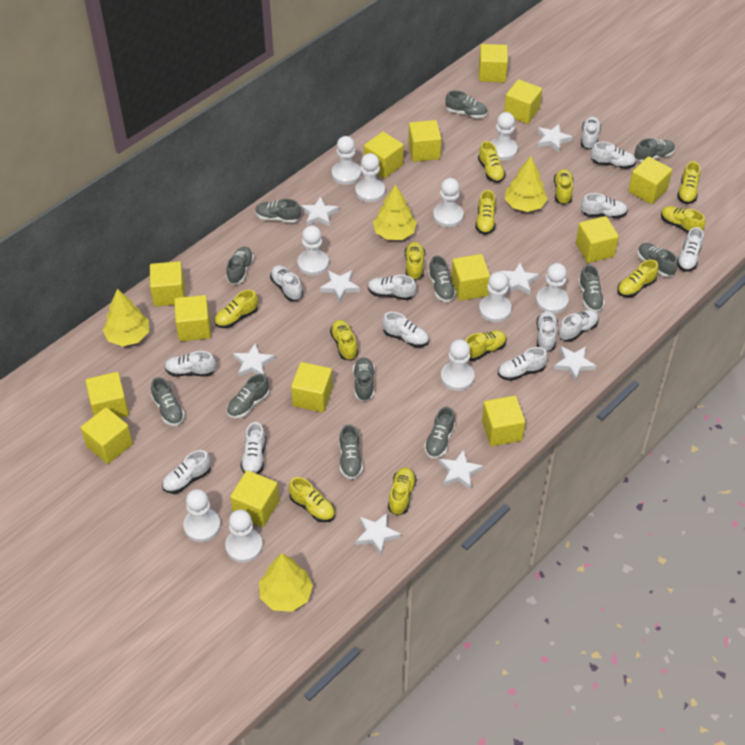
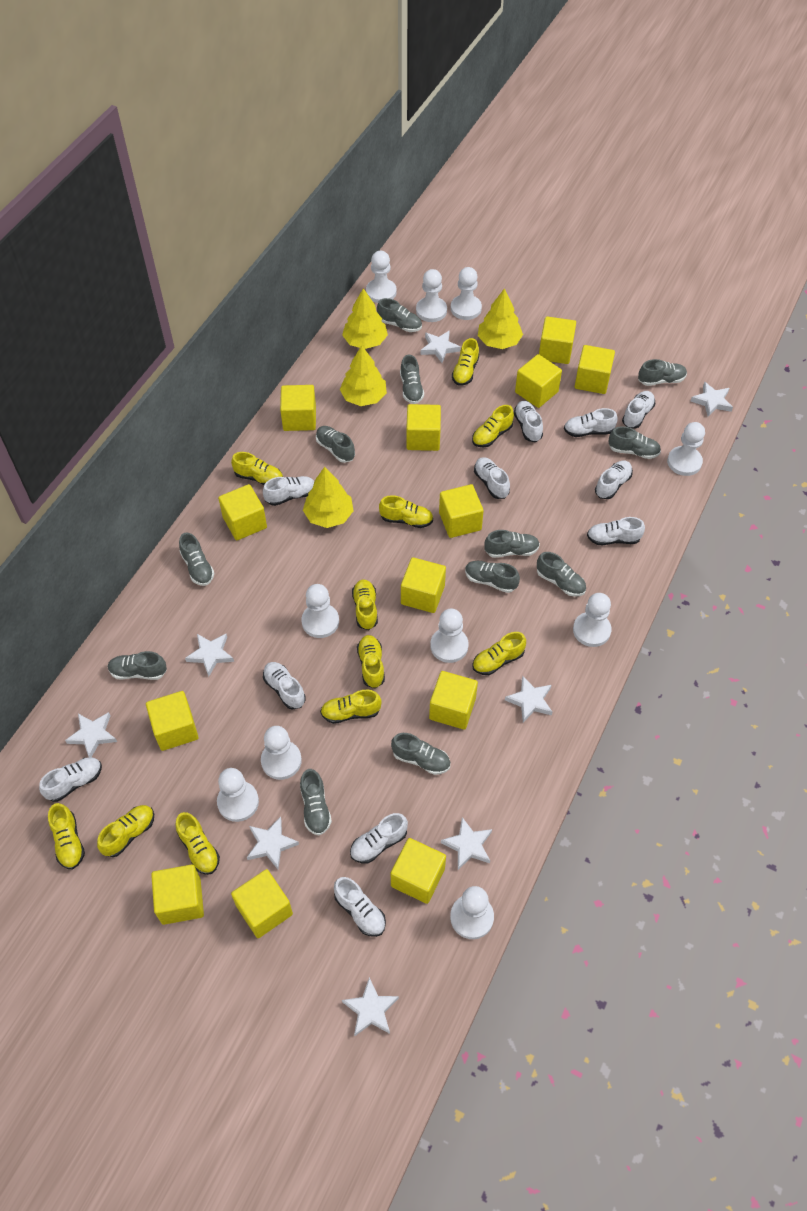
white shoe: [162,450,211,494] [165,351,216,377] [240,422,266,474] [270,265,303,301] [368,275,416,300] [382,312,429,347] [498,347,548,381] [536,311,558,352] [558,310,599,342] [581,117,601,150] [581,193,628,218] [591,142,636,169] [677,227,704,272] = 13 -> [39,757,102,802] [263,476,314,506] [263,662,306,710] [334,877,386,937] [350,813,408,863] [474,457,510,499] [514,401,543,442] [564,408,617,437] [587,517,645,545] [595,460,633,499] [622,391,655,429] = 11
yellow cube: [81,407,133,464] [86,372,129,418] [150,261,185,306] [174,295,211,341] [230,470,279,527] [291,362,333,412] [364,132,404,179] [408,120,442,162] [451,254,490,301] [479,44,508,82] [482,396,525,446] [504,79,542,124] [576,216,619,263] [628,156,672,204] = 14 -> [146,691,199,751] [151,865,204,925] [218,484,267,540] [231,869,293,938] [280,385,316,431] [390,838,446,904] [401,557,446,613] [406,404,441,451] [429,671,478,730] [439,484,484,538] [515,354,562,408] [539,316,576,364] [575,345,615,394] = 13
yellow shoe: [214,290,258,328] [289,477,335,522] [330,320,358,361] [388,467,417,515] [405,242,425,280] [465,330,507,361] [475,190,496,235] [478,141,506,183] [554,169,573,205] [617,260,659,297] [661,206,705,233] [677,161,700,204] = 12 -> [48,803,85,869] [97,805,154,857] [175,812,220,875] [231,452,283,485] [320,690,382,724] [352,579,378,630] [357,635,385,688] [379,495,433,528] [452,338,479,386] [472,405,514,447] [472,632,526,675] = 11

